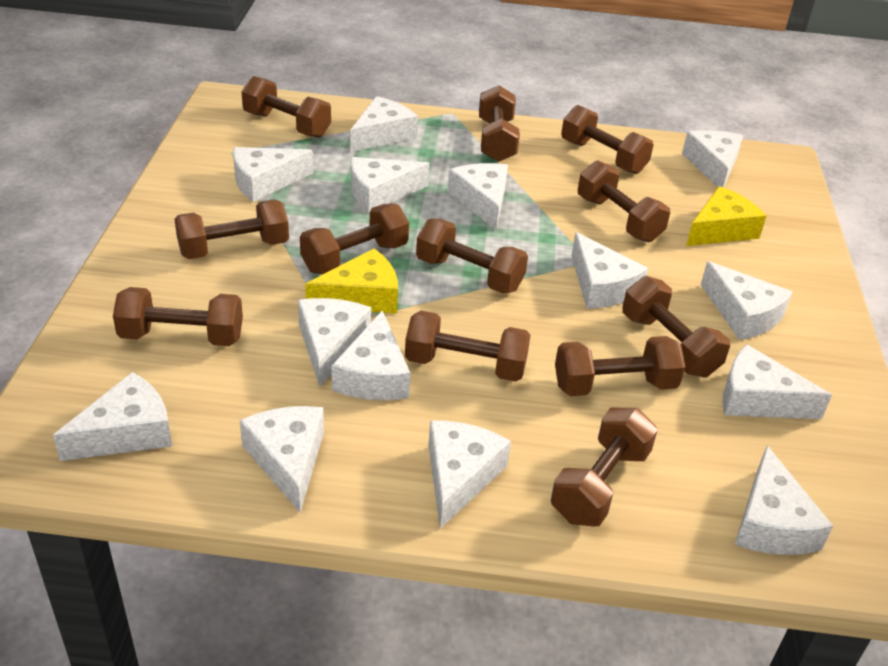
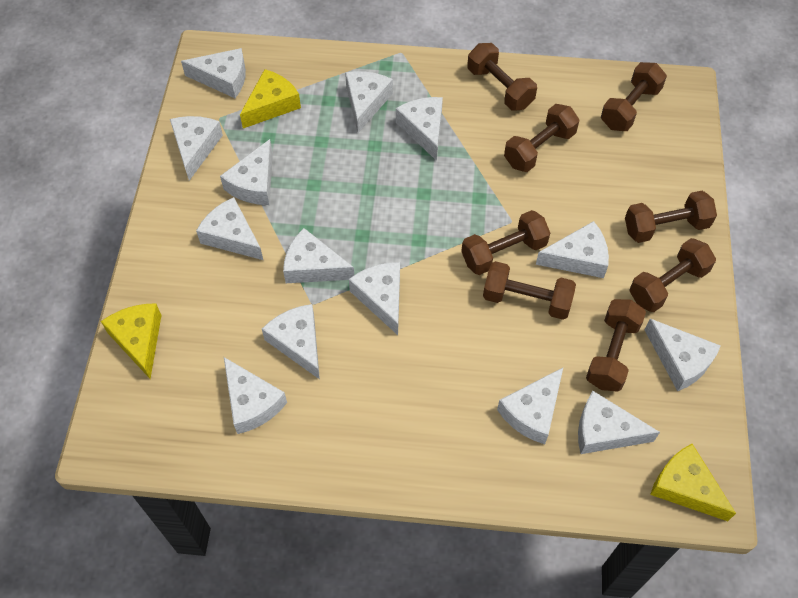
brown dumbbell: [113,287,243,346] [174,200,289,259] [241,76,331,138] [300,204,409,274] [405,311,531,382] [416,218,528,293] [479,85,520,162] [551,408,658,527] [555,336,686,396] [561,105,654,174] [578,160,670,242] [622,276,730,377] = 12 -> [461,210,550,275] [467,43,537,111] [483,261,576,320] [504,104,579,172] [586,299,646,392] [601,62,667,131] [625,191,717,243] [630,238,716,312] = 8
yellow cheese: [305,248,398,314] [686,186,766,246] = 2 -> [101,303,161,379] [240,69,301,128] [650,444,736,521] = 3

